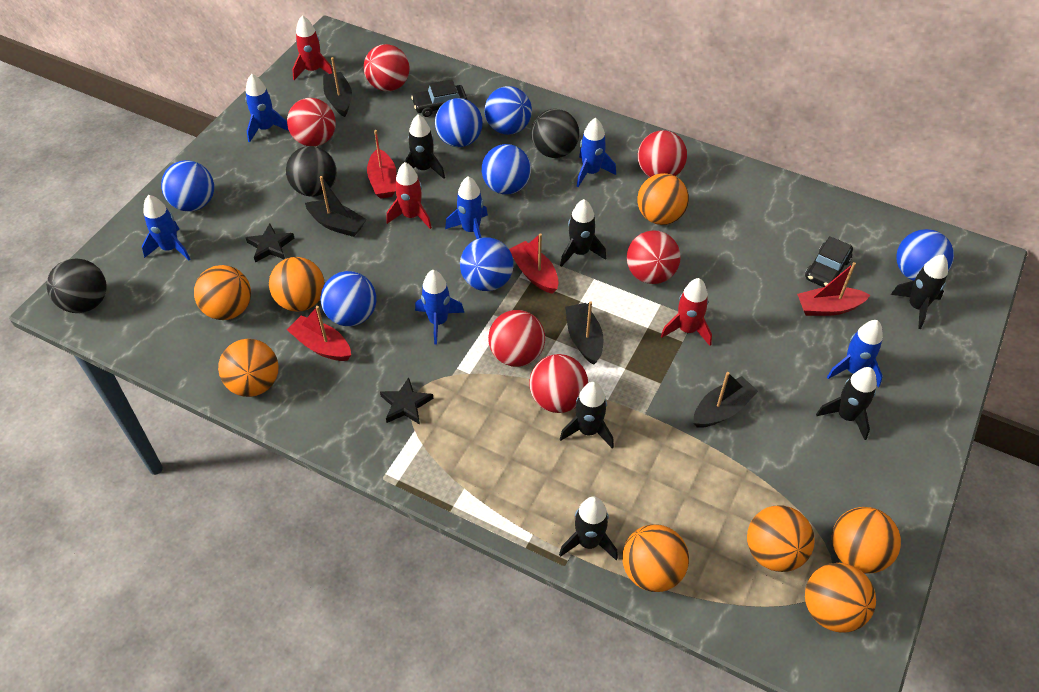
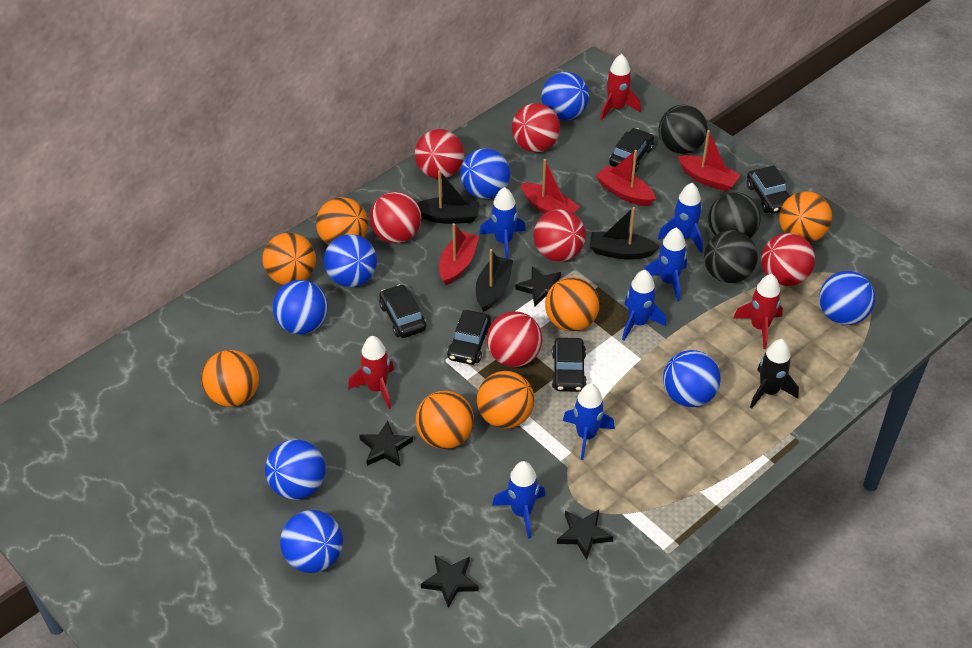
black boat: [305,176,367,237] [323,57,352,117] [565,301,603,365] [694,372,758,428] = 4 -> [417,170,480,224] [476,249,513,312] [590,207,659,260] = 3
black car: [411,79,467,117] [805,236,853,287] = 2 -> [379,284,426,338] [447,310,491,365] [552,338,587,392] [609,128,654,172] [747,165,790,214] = 5
black rocket: [404,114,445,179] [559,497,618,560] [560,199,606,267] [560,382,614,448] [816,367,877,440] [891,254,948,329] = 6 -> [750,339,799,409] = 1
black star: [246,223,294,263] [380,377,433,424] = 2 -> [359,420,413,467] [421,555,479,608] [516,266,561,307] [557,510,613,560] = 4
blue ball: [161,160,214,212] [320,271,376,326] [435,98,483,147] [460,237,513,291] [482,144,531,195] [485,86,532,135] [896,229,954,281] = 7 -> [265,439,326,500] [273,280,328,334] [280,510,343,573] [324,234,377,287] [460,148,510,199] [541,72,589,120] [663,350,721,407] [819,271,875,325] = 8
orange ball: [194,265,251,320] [218,339,279,397] [269,257,325,312] [622,524,689,592] [637,173,689,225] [747,506,815,572] [805,563,876,633] [832,507,901,574] = 8 -> [201,350,259,407] [262,233,316,285] [316,197,368,245] [416,391,474,449] [477,371,534,429] [545,277,600,332] [779,191,832,243] = 7

